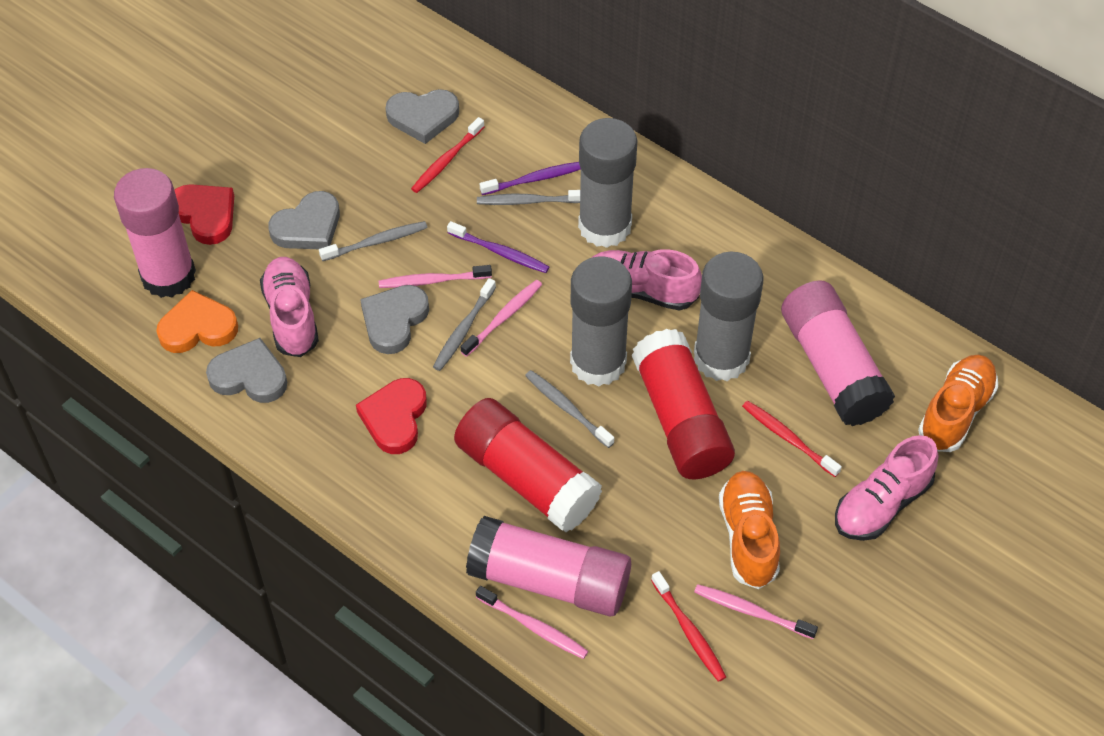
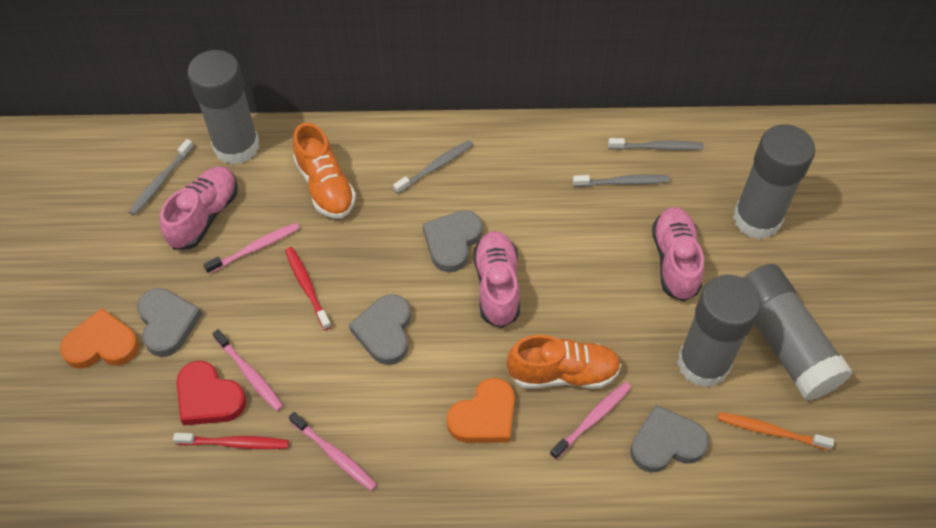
grey glue stick: [570,257,632,387] [578,118,638,248] [694,252,764,381] = 3 -> [188,50,259,165] [677,275,761,388] [733,124,815,239] [743,264,853,401] = 4
orange heart: [156,290,238,353] = 1 -> [60,308,139,369] [447,378,515,443] = 2
orange toothbrush: none = 0 -> [718,412,834,450] = 1
pink glue stick: [114,168,196,298] [466,516,631,616] [781,280,895,426] = 3 -> none = 0
purple toothbrush: [447,221,549,273] [480,162,581,195] = 2 -> none = 0
red glue stick: [454,398,602,532] [632,329,735,479] = 2 -> none = 0
red heart: [174,184,234,245] [356,378,427,454] = 2 -> [177,361,246,425] = 1
red toothbrush: [411,117,484,193] [651,571,726,682] [742,401,842,477] = 3 -> [173,433,289,449] [285,247,332,330] = 2

